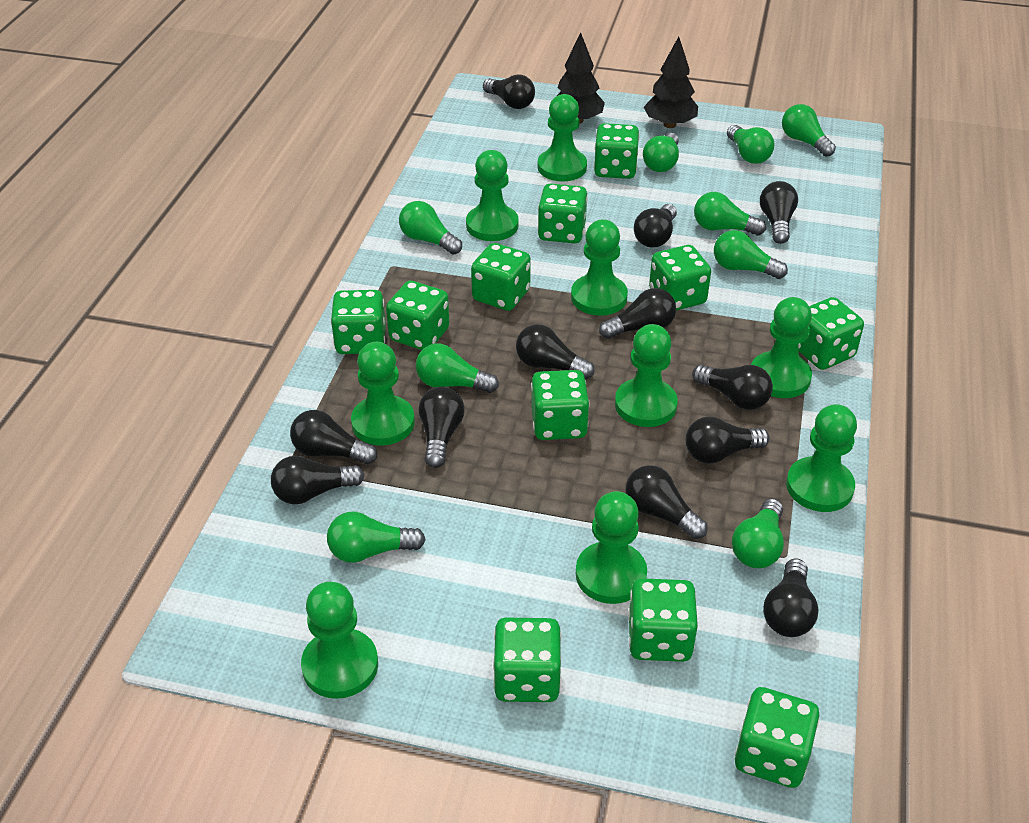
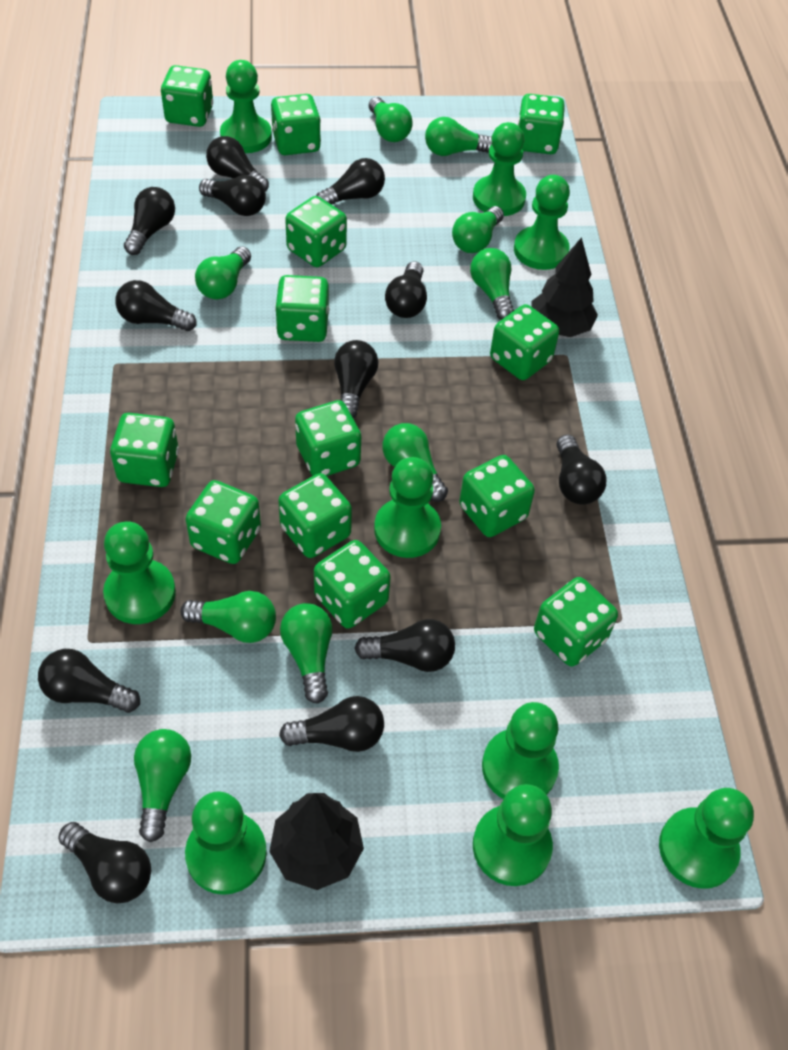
green dice: [331,290,386,354] [386,281,450,350] [471,243,531,311] [493,618,562,702] [531,370,590,440] [538,183,588,243] [594,123,639,179] [628,578,698,662] [649,245,711,310] [735,687,820,788] [799,297,864,370] = 11 -> [110,413,179,487] [161,65,213,127] [186,480,261,564] [271,94,321,155] [275,275,329,342] [278,473,352,558] [285,196,347,267] [295,400,361,476] [314,540,391,629] [459,455,535,537] [490,304,559,380] [517,94,565,154] [534,577,618,667] = 13

